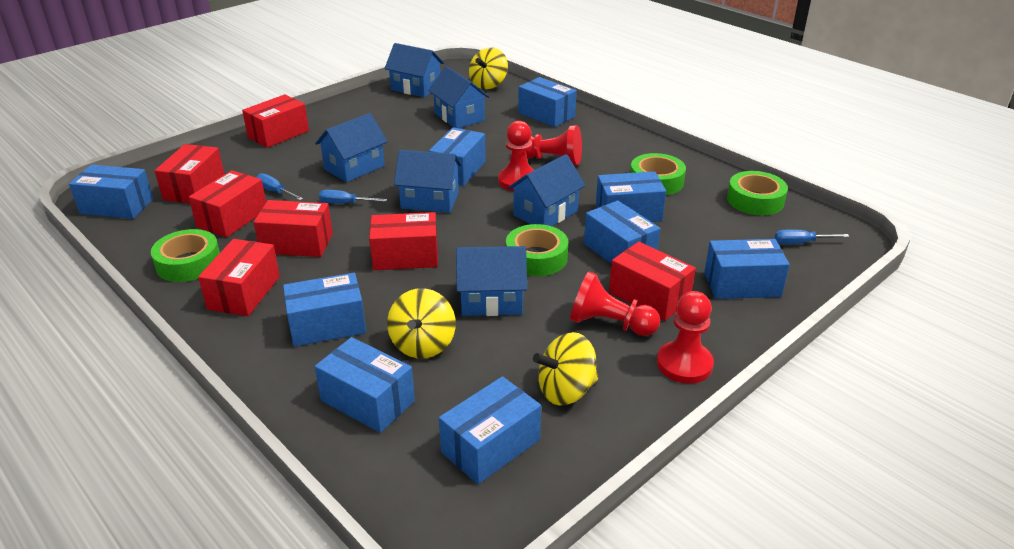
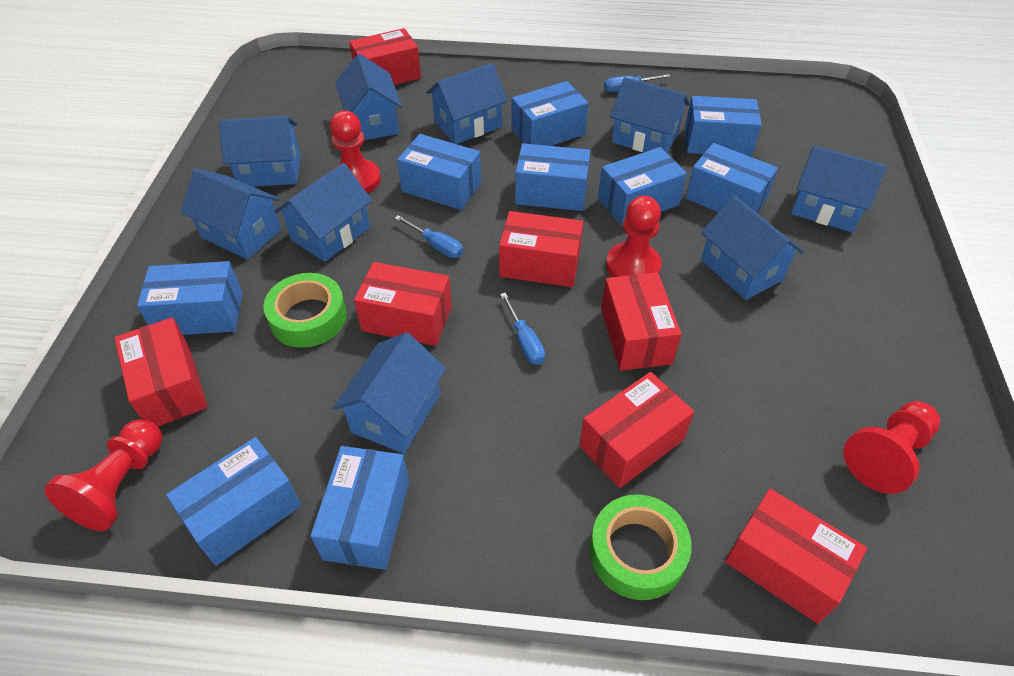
blue house: [315,113,388,182] [385,43,444,97] [394,150,462,213] [428,66,490,128] [456,246,527,316] [507,154,586,226] = 6 -> [181,169,281,259] [219,116,301,187] [275,163,372,262] [333,332,446,454] [335,54,402,140] [426,63,508,144] [610,77,690,153] [701,196,804,300] [791,146,887,232] = 9
green tape: [151,229,220,282] [506,224,568,276] [630,153,686,195] [727,171,788,215] = 4 -> [263,273,347,348] [590,495,692,600] = 2
yellow spinning top: [387,288,456,358] [469,47,508,89] [533,332,598,406] = 3 -> none = 0

